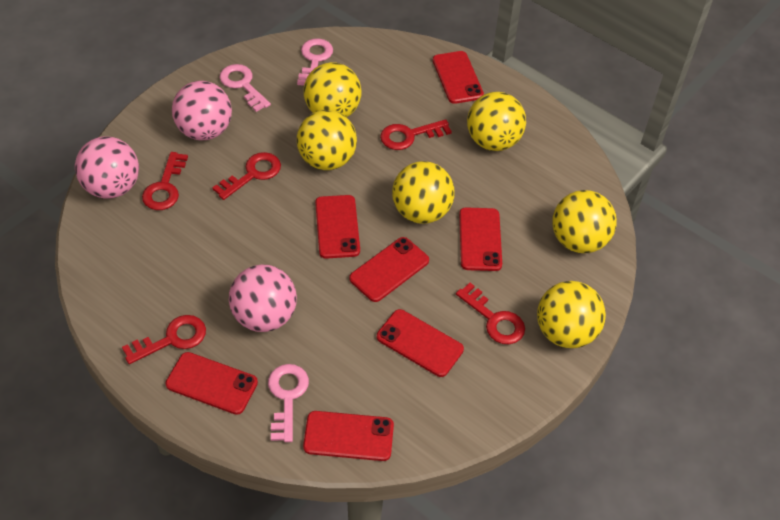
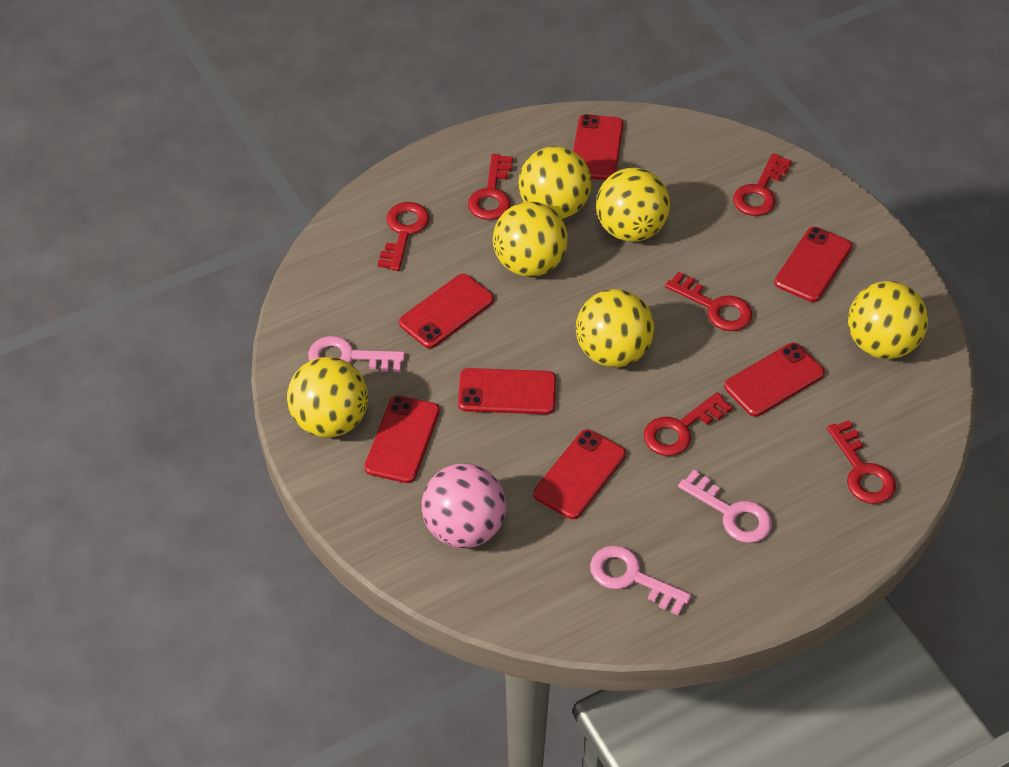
pink ball: [75,136,139,199] [172,81,232,140] [229,264,297,332] = 3 -> [422,463,506,548] = 1
red key: [122,315,206,364] [142,152,188,210] [212,152,281,200] [380,119,452,150] [456,283,525,344] = 5 -> [378,202,429,271] [468,154,513,220] [643,392,733,456] [665,271,752,331] [733,153,792,216] [827,420,896,504] = 6

